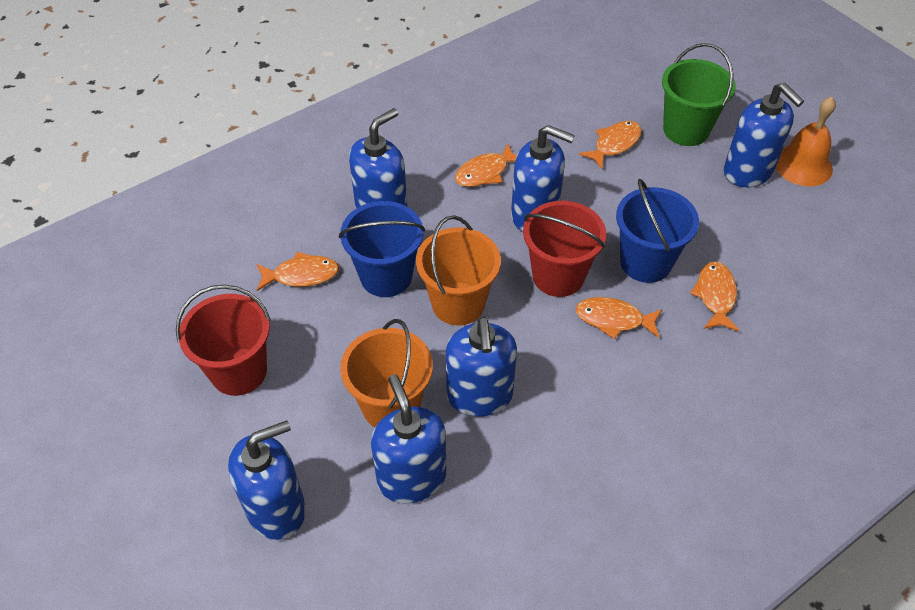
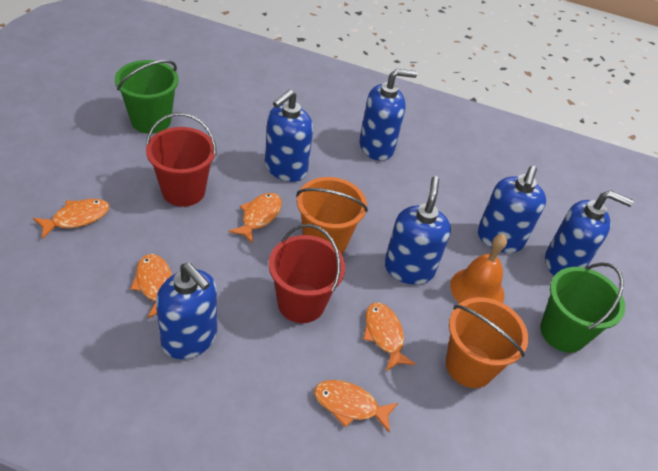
blue bucket: [339,201,425,297] [616,179,699,283] = 2 -> none = 0
green bucket: [662,43,736,146] = 1 -> [115,60,179,134] [540,263,625,353] = 2

